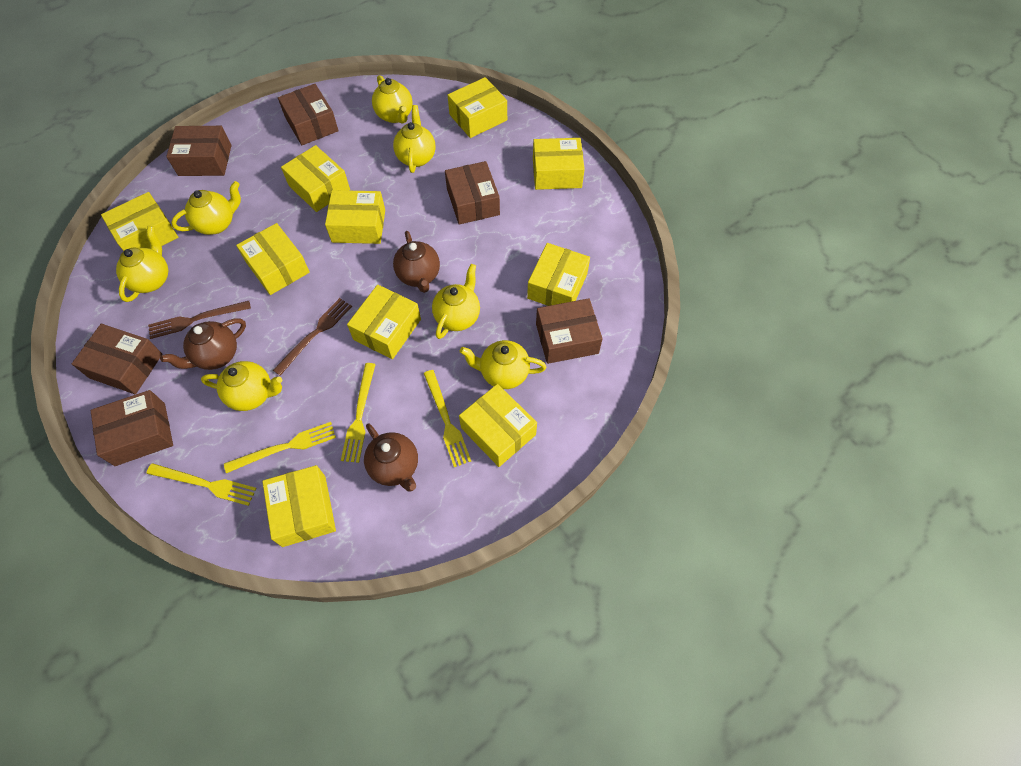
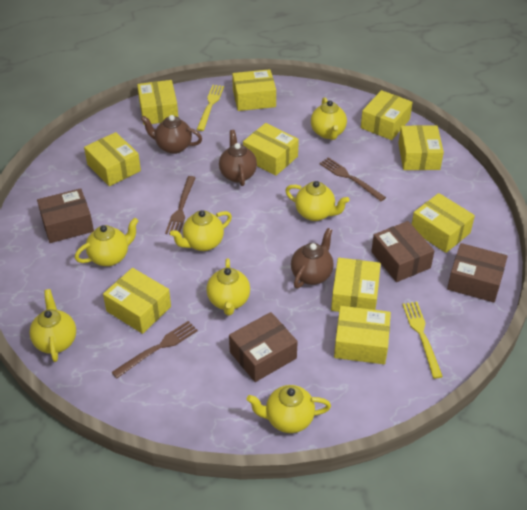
brown box: [72,324,162,394] [90,390,173,466] [166,126,231,176] [278,84,338,145] [445,161,500,224] [536,298,603,364] = 6 -> [37,188,94,243] [229,312,298,382] [371,221,435,282] [447,243,508,302] = 4
brown fork: [148,301,251,339] [273,298,352,376] = 2 -> [111,321,198,378] [165,176,196,235] [319,157,386,201] = 3
yellow fork: [147,463,257,506] [224,422,336,473] [341,363,376,463] [423,370,471,467] = 4 -> [197,85,224,131] [402,302,443,379] = 2

